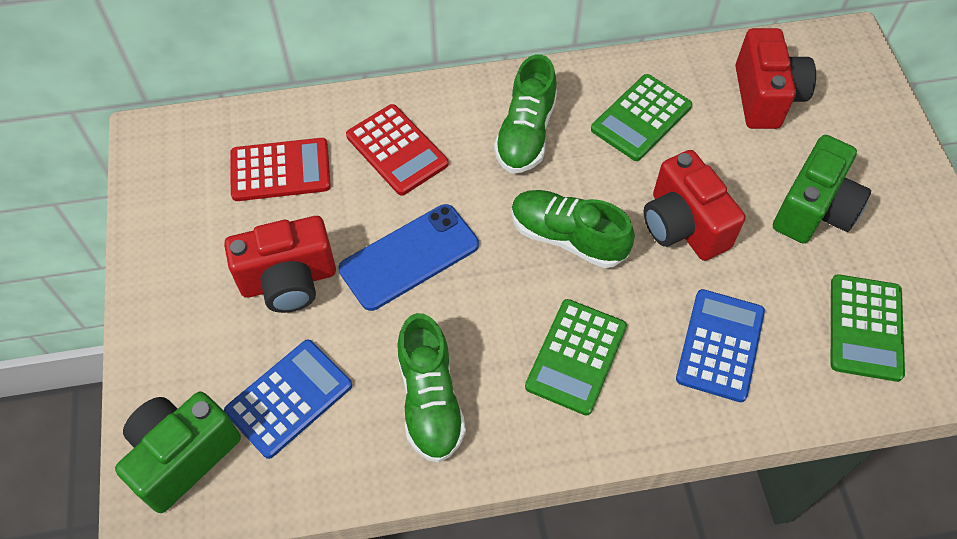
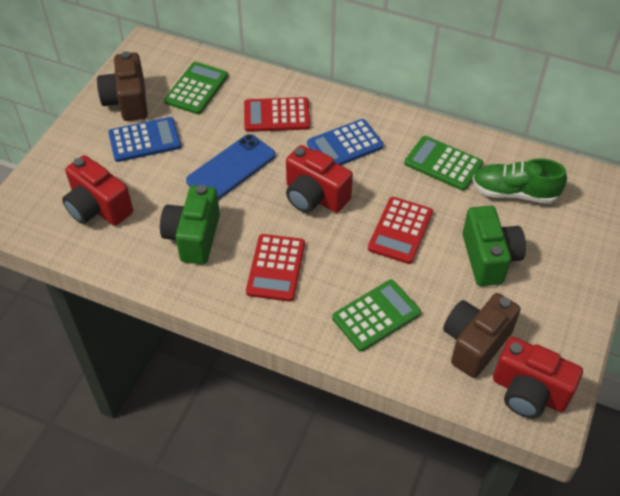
brown camera: none = 0 -> [97,51,148,121] [443,293,521,378] = 2
green shoe: [397,313,466,463] [494,54,557,173] [511,190,635,268] = 3 -> [472,158,567,204] = 1
red calculator: [230,138,331,201] [346,104,449,196] = 2 -> [244,97,310,132] [246,234,305,302] [368,197,433,264] = 3

